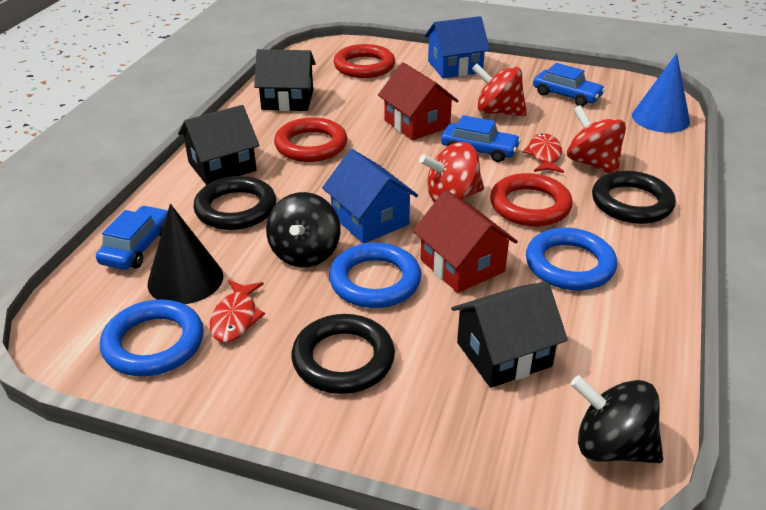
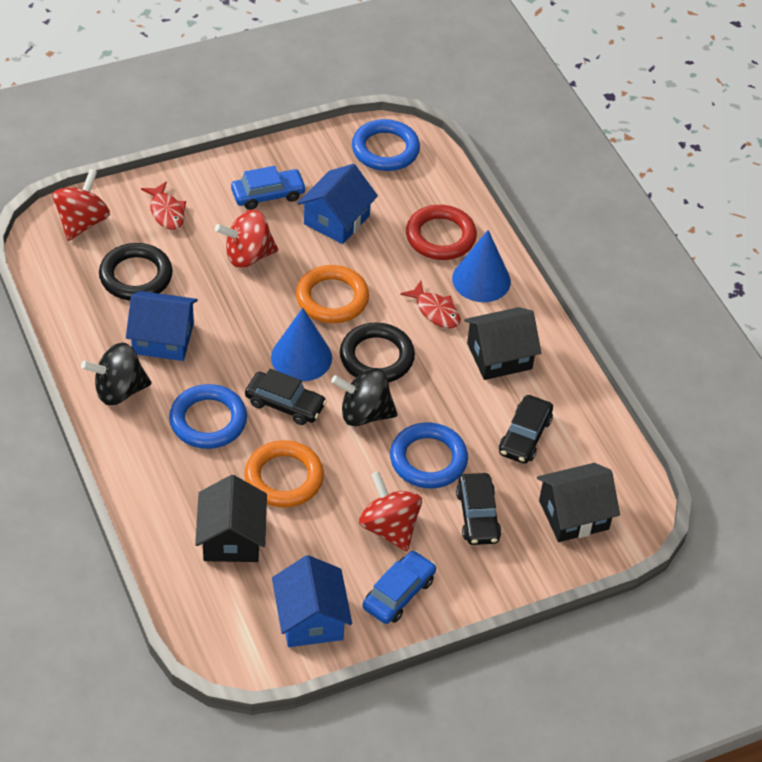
black car: none = 0 -> [245,368,327,425] [456,473,502,545] [499,395,553,464] = 3
black cone: [147,204,223,304] = 1 -> none = 0
black ring: [193,176,276,230] [291,314,395,394] [592,171,676,224] = 3 -> [99,243,173,300] [340,322,415,383] = 2
blue car: [96,206,168,270] [441,115,521,162] [533,63,605,106] = 3 -> [231,166,307,210] [363,551,436,624] = 2
blue cone: [632,53,690,133] = 1 -> [271,308,332,382] [452,230,511,302] = 2
blue house: [322,149,418,244] [424,16,490,78] = 2 -> [126,291,198,361] [272,555,352,647] [297,164,378,244] = 3
orange ring: none = 0 -> [245,440,324,508] [296,265,369,323] = 2
red house: [378,62,458,140] [413,190,518,293] = 2 -> none = 0
red ring: [274,117,347,162] [333,44,395,78] [490,173,573,227] = 3 -> [406,205,477,260] = 1

